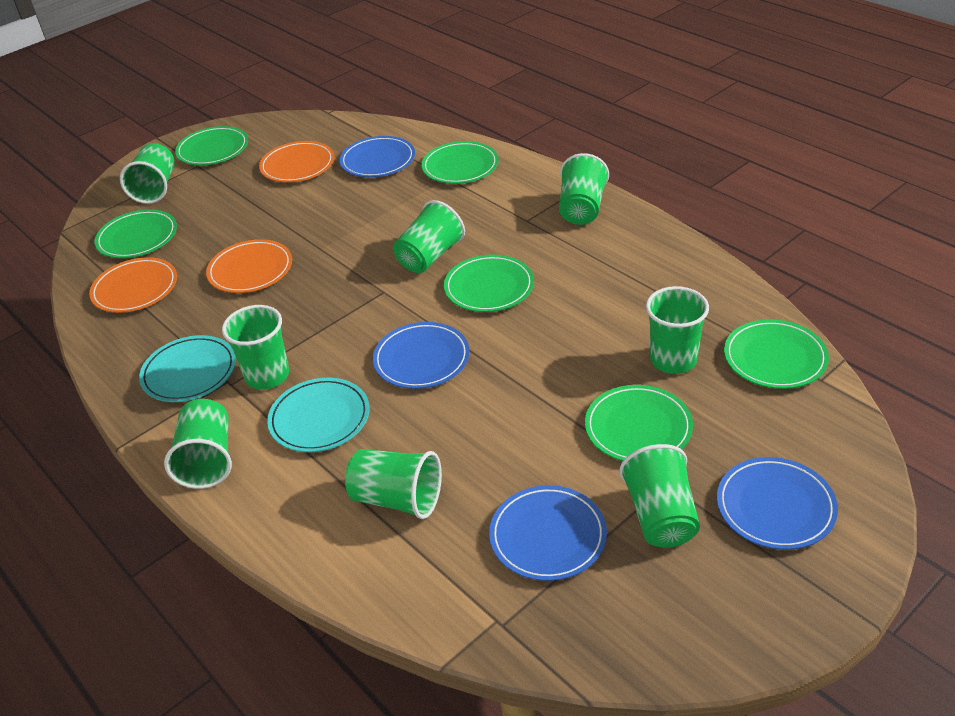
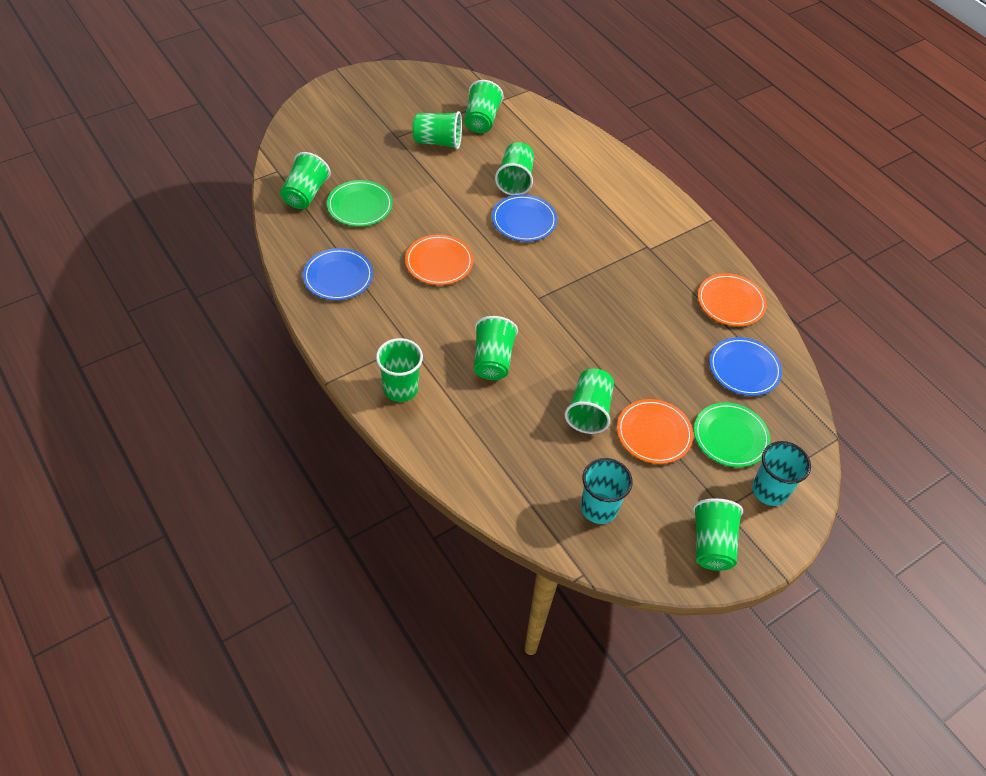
blue plate: [340,136,415,177] [373,322,470,389] [489,485,607,581] [717,457,838,550] = 4 -> [303,248,373,300] [492,195,557,242] [709,337,782,396] = 3
green plate: [94,209,177,258] [175,126,248,165] [421,141,499,184] [444,255,534,312] [585,385,693,461] [724,319,829,389] = 6 -> [327,180,393,227] [694,402,770,467] = 2
turquoise cup: none = 0 -> [581,458,633,524] [752,441,811,506] = 2
turquoise plate: [139,335,236,402] [267,378,370,452] = 2 -> none = 0

